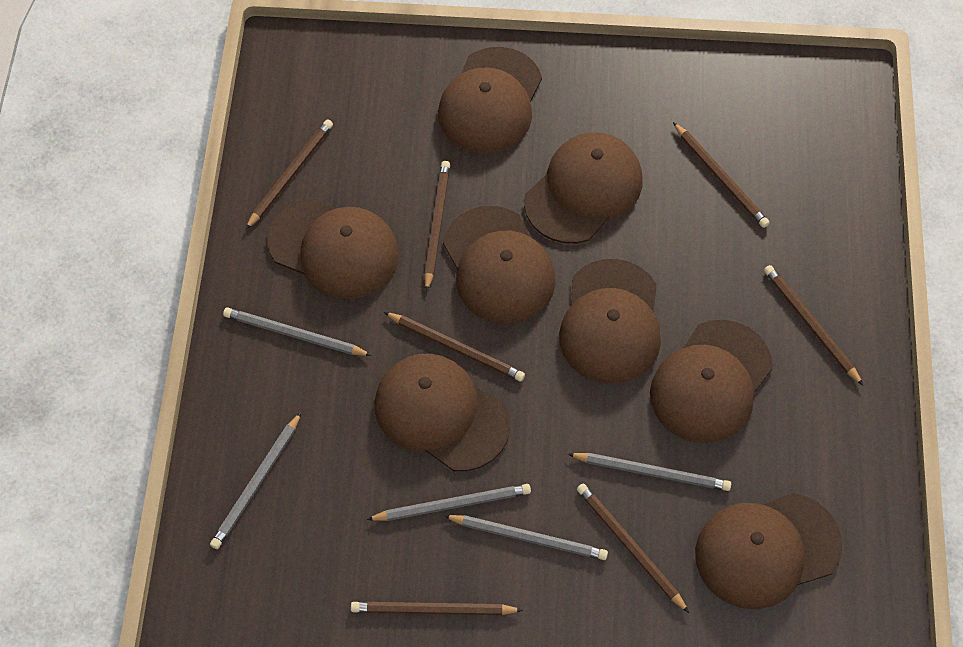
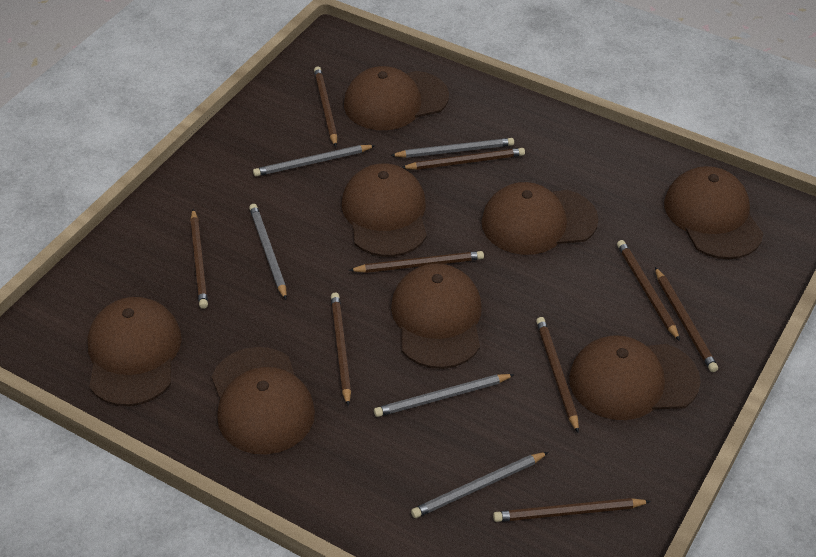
brown pencil: [245,120,333,230] [351,602,523,615] [384,312,525,382] [424,161,450,292] [577,483,689,613] [673,122,770,228] [764,265,863,385] = 7 -> [190,209,208,309] [314,66,337,147] [331,293,351,406] [349,251,484,273] [402,148,525,170] [493,498,651,522] [536,317,579,433] [617,240,680,341] [655,267,718,372] = 9

